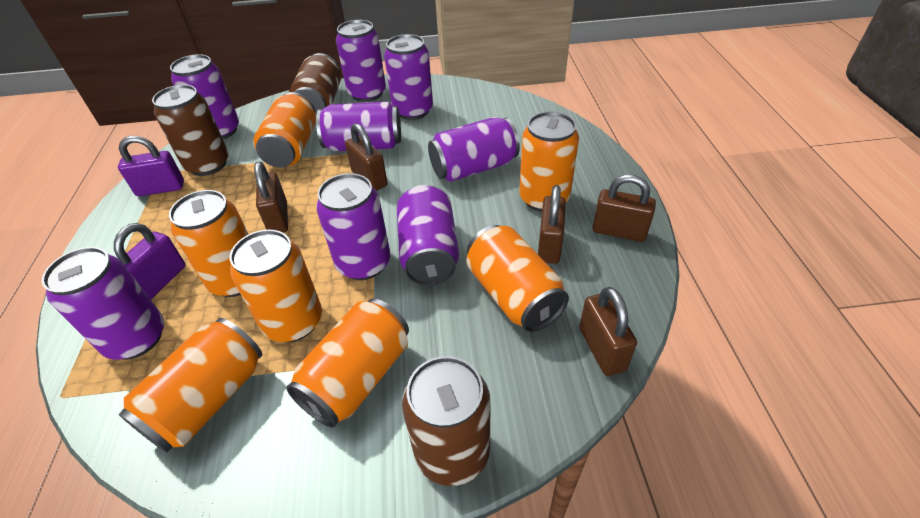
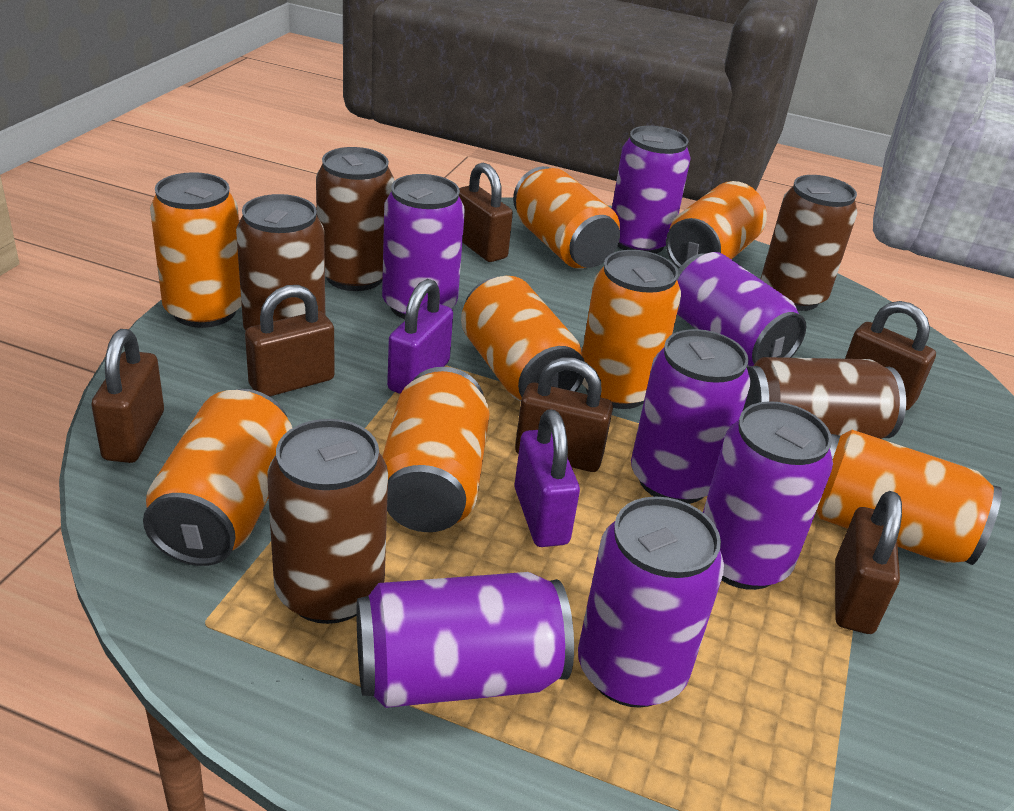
brown can: [152,85,229,176] [289,53,341,115] [402,356,490,486] = 3 -> [236,194,325,331] [267,419,388,624] [316,147,394,291] [743,357,906,439] [760,175,857,311] = 5
brown padlock: [254,161,288,233] [345,123,388,191] [538,185,566,264] [579,287,637,376] [592,174,656,242] = 5 -> [91,329,164,463] [245,285,335,397] [459,163,513,262] [515,357,613,472] [835,491,902,634] [845,301,936,410] = 6
orange can: [119,318,262,453] [169,190,248,297] [230,229,322,342] [253,92,316,168] [286,299,409,428] [466,225,569,332] [519,111,579,212] = 7 -> [143,389,292,566] [150,172,242,328] [382,367,490,532] [461,276,585,401] [513,166,620,269] [582,250,681,409] [666,181,767,268] [817,430,1002,565] = 8
purple can: [42,247,164,359] [170,54,239,139] [316,101,401,151] [316,173,390,280] [336,20,386,102] [384,34,433,120] [397,185,459,286] [428,117,520,182] = 8 -> [357,572,574,708] [382,174,465,320] [578,497,724,708] [612,126,690,254] [631,329,751,504] [677,252,806,367] [703,401,833,590] = 7

